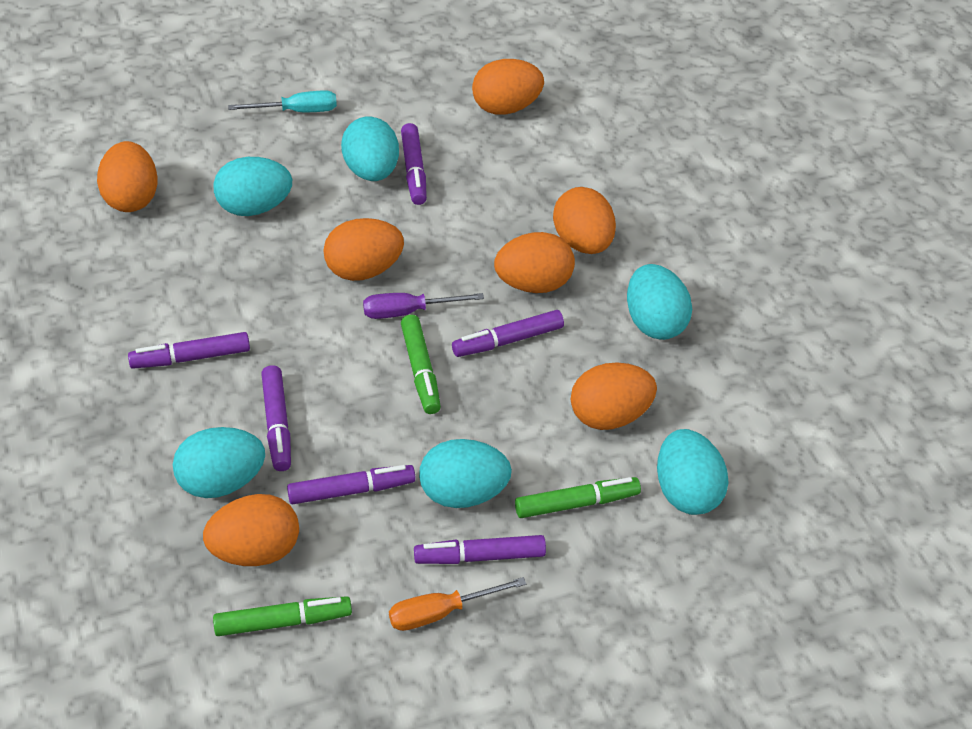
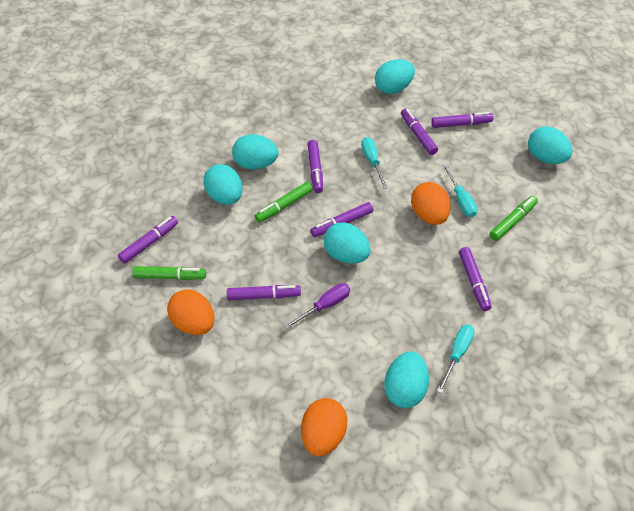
orange egg: [97,141,157,212] [203,494,299,566] [323,218,404,281] [472,59,544,115] [494,232,575,293] [553,187,616,254] [571,362,657,430] = 7 -> [167,289,214,335] [301,398,348,456] [411,182,451,225] = 3
orange screwdriver: [389,577,526,631] = 1 -> none = 0
purple marker: [128,332,250,369] [261,365,291,471] [287,465,416,504] [401,123,427,205] [414,535,546,564] [452,310,564,357] = 6 -> [118,216,178,264] [227,285,301,300] [307,140,323,193] [310,202,373,237] [401,108,438,155] [431,112,494,128] [459,247,492,311] = 7
turquoise screwdriver: [228,90,337,112] = 1 -> [361,137,388,189] [437,324,475,393] [442,164,477,217] = 3

